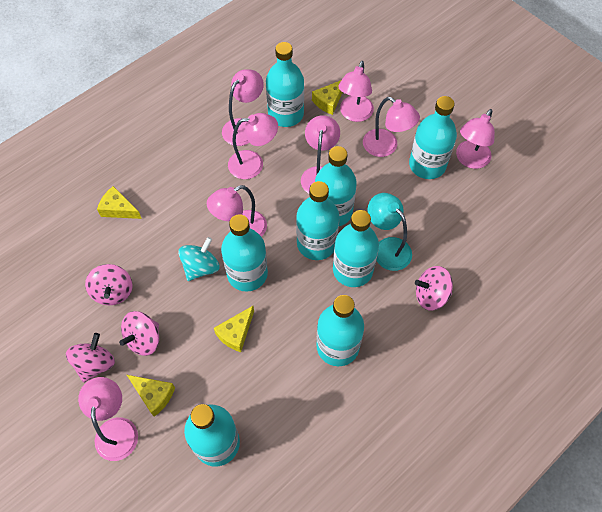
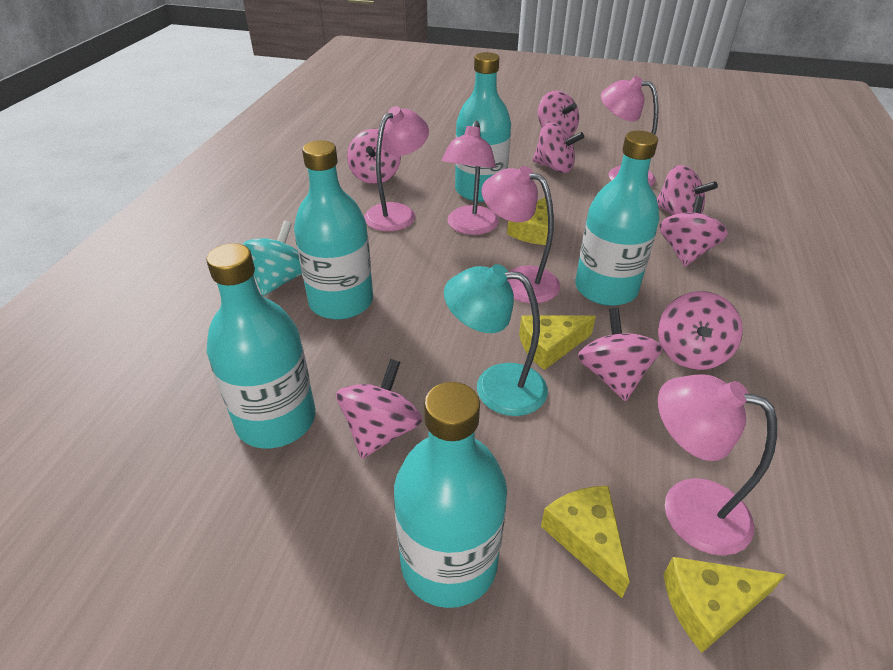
pink lamp: [78,377,138,461] [207,185,267,237] [222,69,264,146] [228,113,278,179] [301,115,340,194] [338,61,374,122] [363,97,420,157] [456,109,495,169] = 8 -> [364,106,429,231] [442,120,499,235] [482,166,560,303] [601,76,658,186] [658,375,777,556] = 5
pink spinning top: [66,333,115,383] [85,264,133,305] [119,311,159,356] [415,266,453,311] = 4 -> [336,359,422,459] [347,129,401,184] [532,123,584,173] [538,91,579,137] [578,308,662,401] [657,165,718,215] [658,291,743,370] [659,196,728,267] = 8
turquoise bottle: [184,404,240,466] [221,214,268,291] [266,42,304,127] [296,181,339,260] [315,146,357,226] [316,295,364,366] [333,210,379,287] [409,96,457,179] = 8 -> [206,243,316,448] [294,140,373,320] [394,382,507,608] [455,52,511,202] [575,131,660,306] = 5

